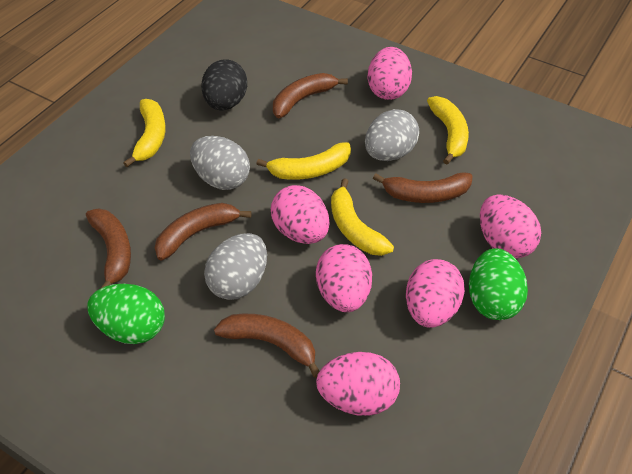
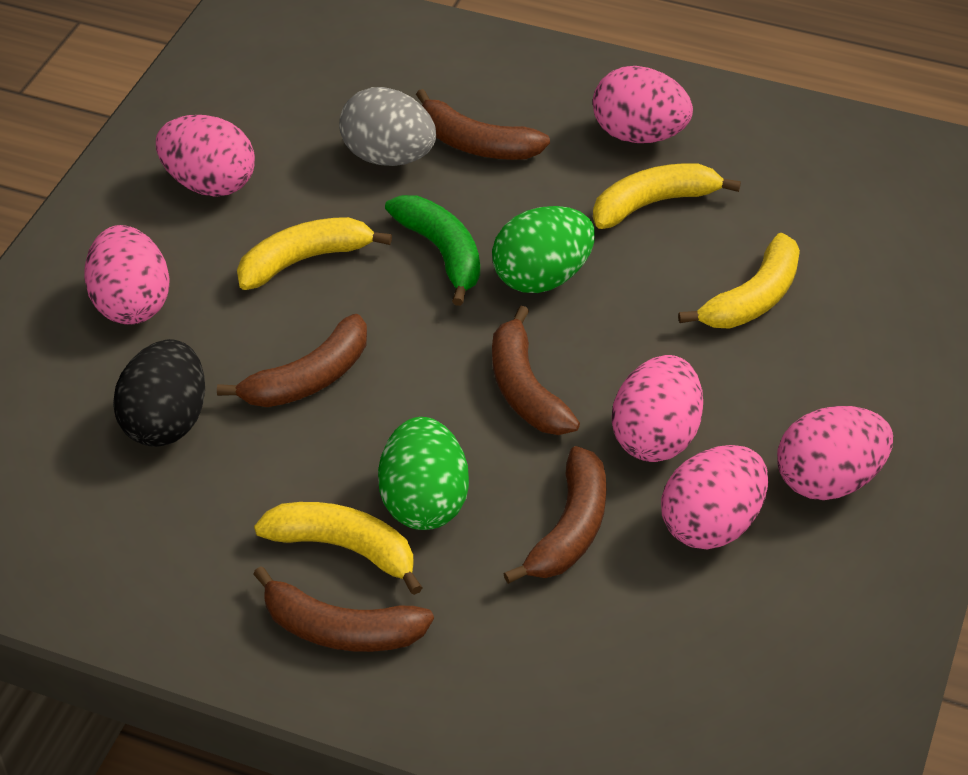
green banana: none = 0 -> [385,195,480,306] = 1
grey egg: [190,136,250,190] [204,233,267,300] [365,109,420,161] = 3 -> [339,87,436,166] = 1

